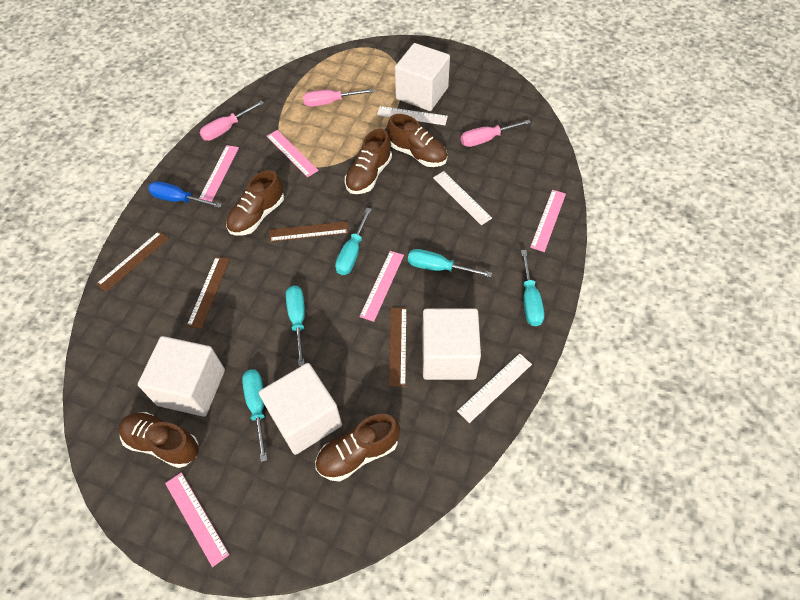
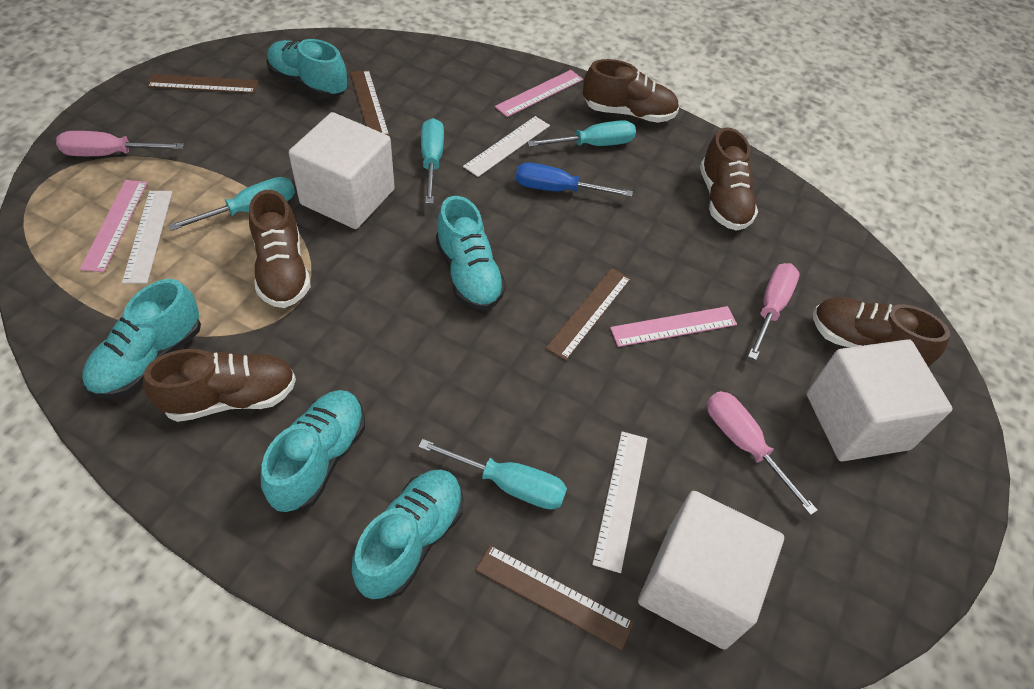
pink ruler: [165,472,229,567] [199,145,239,202] [267,130,319,177] [359,251,404,322] [530,190,566,252] = 5 -> [80,180,148,272] [495,70,583,117] [610,306,737,347] = 3
turquoise screwdriver: [242,369,267,462] [286,285,305,366] [335,208,372,275] [408,249,492,277] [521,250,544,326] = 5 -> [168,177,295,231] [418,439,567,510] [421,118,444,204] [527,120,636,147] = 4
turquoise shoe: none = 0 -> [82,279,201,398] [261,390,365,512] [266,39,347,98] [352,469,463,599] [436,196,506,311] = 5
white cube: [138,336,225,417] [259,363,342,455] [395,43,450,111] [422,308,481,380] = 4 -> [289,112,395,229] [638,491,784,649] [807,339,952,462] = 3

